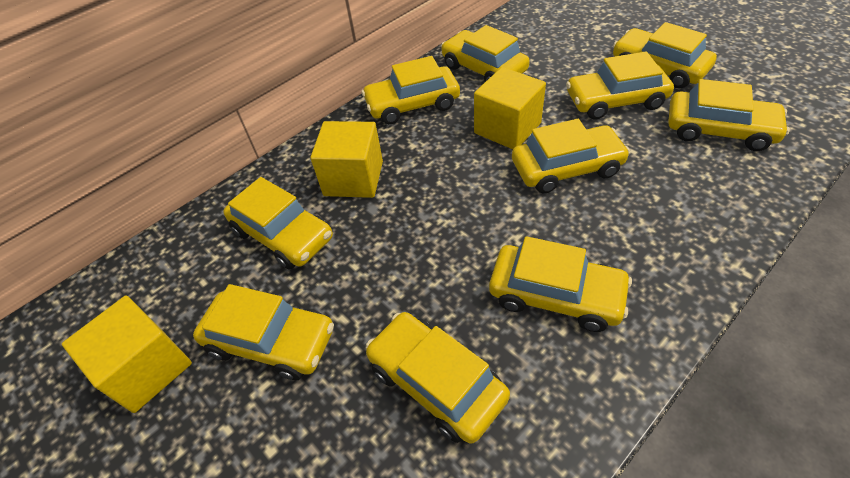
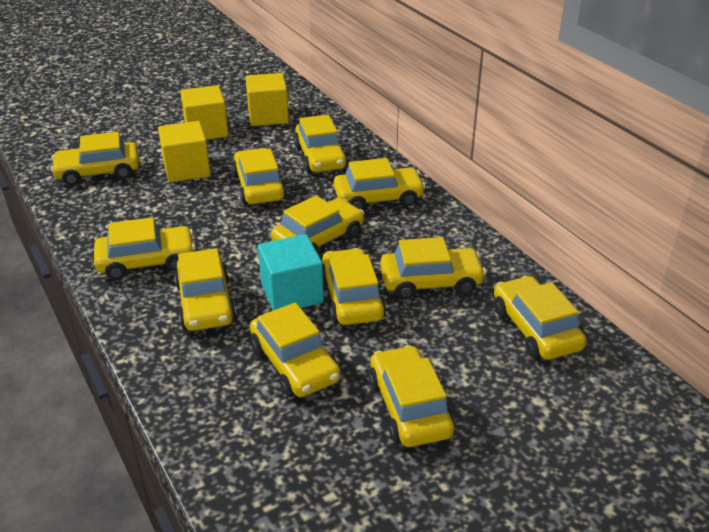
turquoise cube: none = 0 -> [258,234,324,310] = 1
yellow car: [193,284,334,380] [223,177,333,269] [362,56,460,124] [366,312,510,444] [441,25,530,82] [489,236,632,332] [512,119,630,193] [566,51,674,119] [613,22,717,89] [669,79,790,151] = 10 -> [50,132,139,185] [94,217,196,280] [174,248,236,331] [232,148,287,205] [250,303,341,397] [271,195,364,253] [294,115,348,173] [322,248,386,325] [334,158,426,210] [369,345,454,447] [380,237,486,299] [494,276,586,360] = 12

